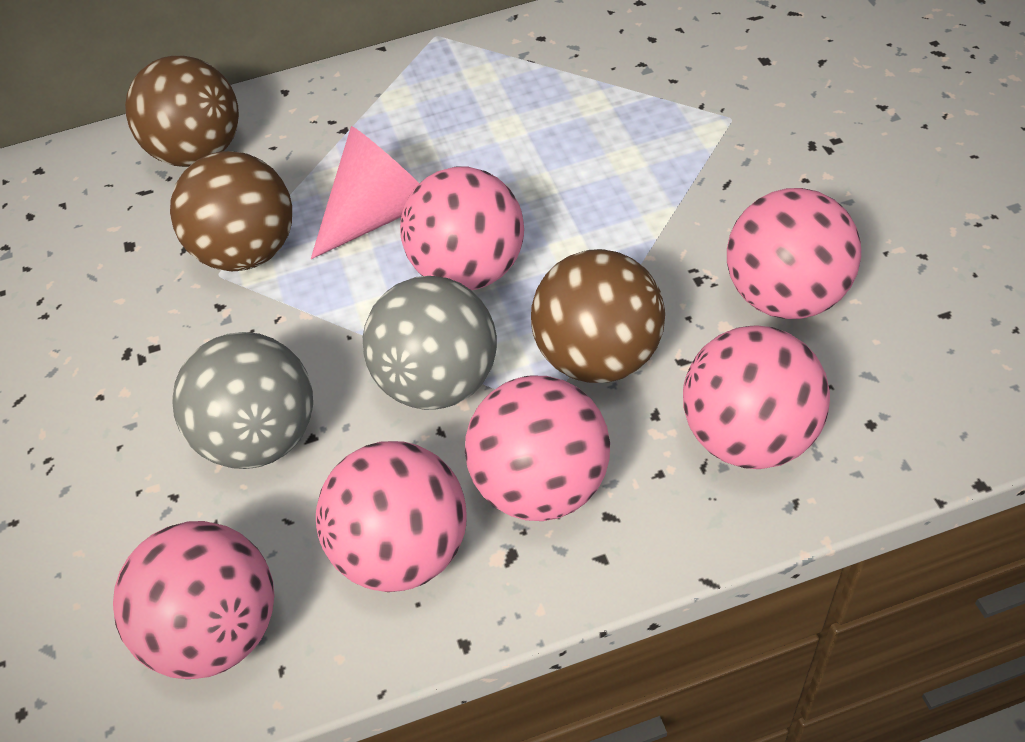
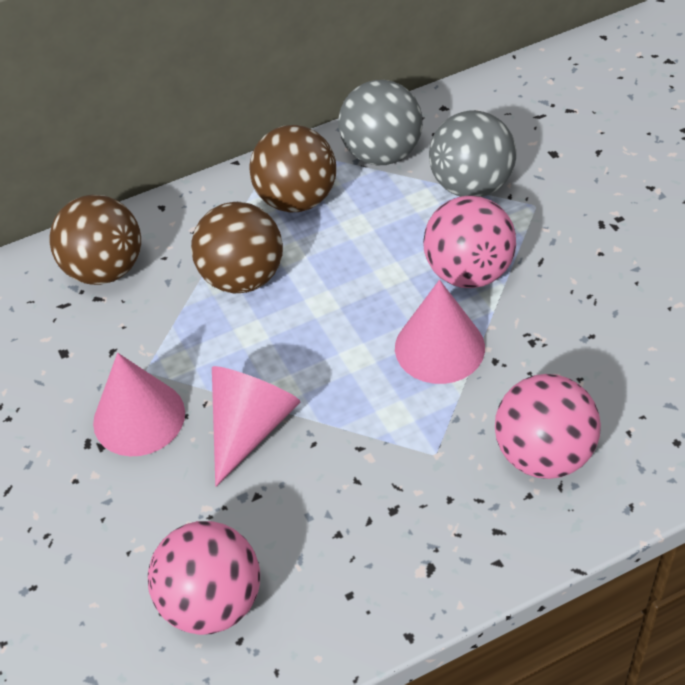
pink ball: [113,521,274,679] [316,441,467,592] [400,167,524,290] [465,376,610,521] [683,326,830,469] [727,188,861,319] = 6 -> [148,521,260,635] [423,195,516,288] [495,374,601,479] = 3
pink cone: [311,126,420,259] = 1 -> [93,353,185,456] [212,366,300,486] [395,280,485,384] = 3

